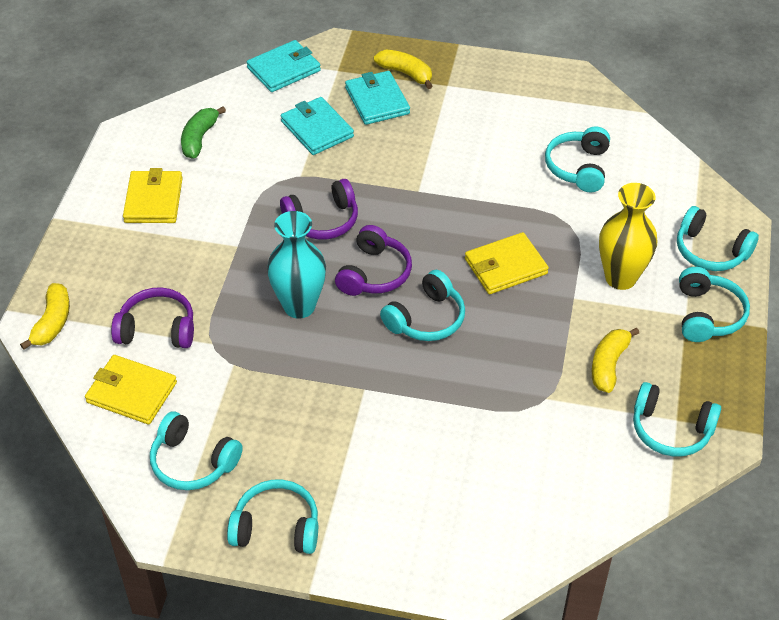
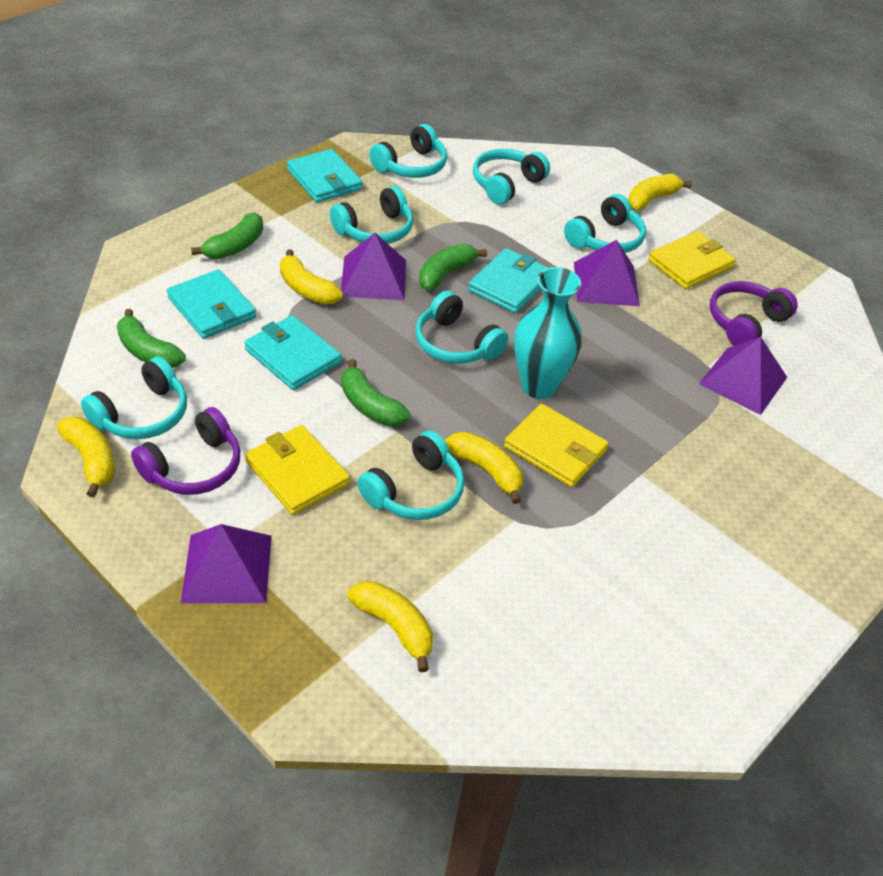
green banana: [181,106,226,159] = 1 -> [117,309,186,368] [191,213,263,259] [342,359,411,427] [419,244,487,290] = 4
purple headphones: [111,287,194,348] [280,179,358,240] [335,225,412,296] = 3 -> [131,407,240,495] [710,281,798,346] = 2
purple pyramid: none = 0 -> [181,524,272,603] [341,233,406,300] [574,240,640,306] [699,337,787,415] = 4
turquoise wallet: [247,40,321,92] [281,97,354,155] [345,71,410,125] = 3 -> [167,269,256,339] [244,315,341,390] [287,149,363,202] [468,248,549,313] = 4
yellow banana: [20,283,70,350] [374,49,433,89] [592,327,639,393] = 3 -> [57,417,115,497] [280,249,343,305] [347,581,433,672] [445,432,523,504] [628,174,692,210] = 5
yellow vase: [599,183,657,290] = 1 -> none = 0

